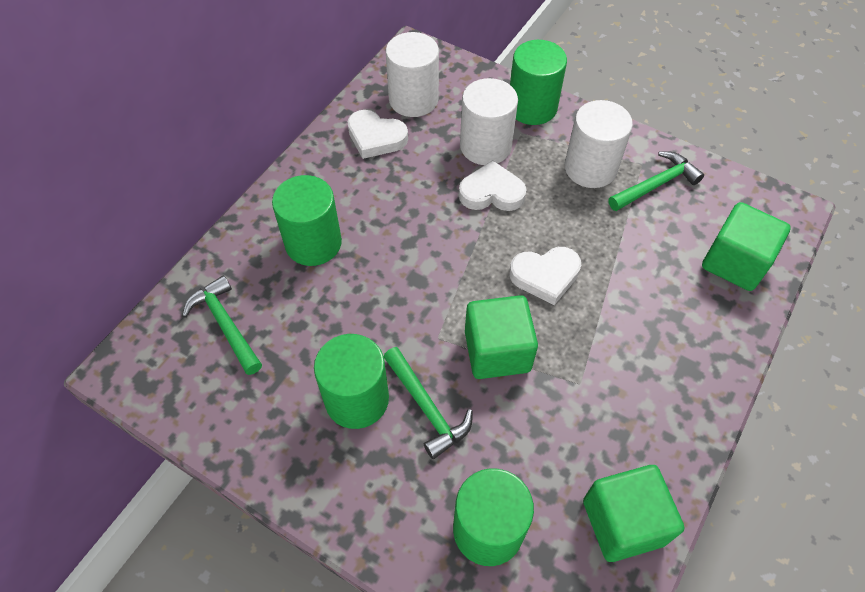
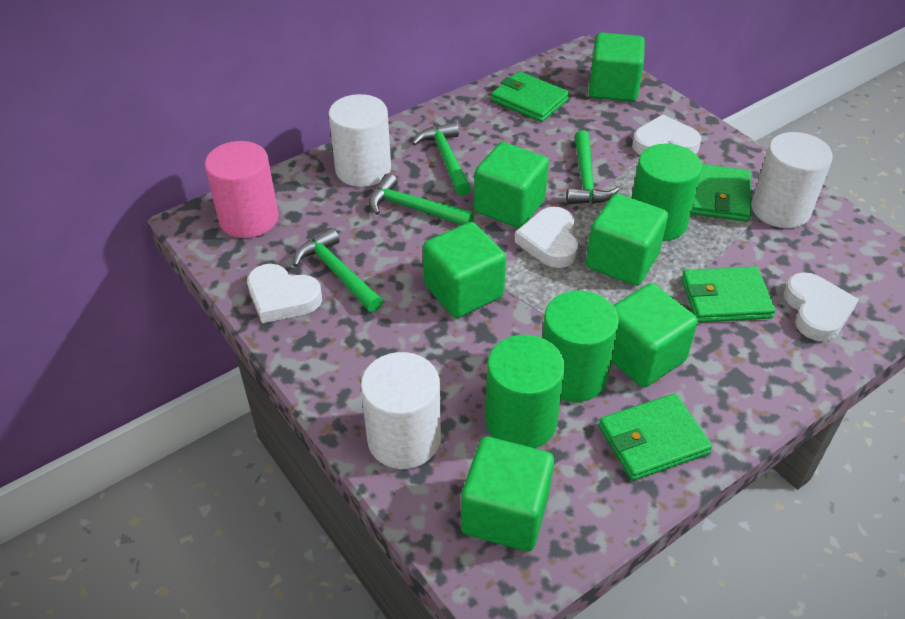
green cube: [465,295,538,379] [583,465,684,562] [702,202,791,291] = 3 -> [423,222,506,318] [461,437,554,552] [474,142,549,228] [586,193,668,286] [589,32,645,102] [611,283,698,388] = 6
green cylinder: [272,175,342,266] [314,334,389,429] [453,468,534,566] [510,40,567,125] = 4 -> [485,335,565,448] [542,290,619,402] [632,144,702,241] = 3
green hammer: [182,275,262,375] [384,347,472,459] [608,151,704,211] = 3 -> [293,228,383,312] [369,173,474,225] [412,122,471,196] [566,131,619,204] = 4
green wallet: none = 0 -> [491,71,569,122] [599,393,712,481] [681,266,776,323] [691,164,751,222] = 4
pink cylinder: none = 0 -> [205,141,279,238] = 1
white heart: [347,110,408,159] [459,160,527,211] [509,247,581,305] = 3 -> [247,264,322,323] [515,207,578,268] [632,115,701,155] [784,272,859,341] = 4

